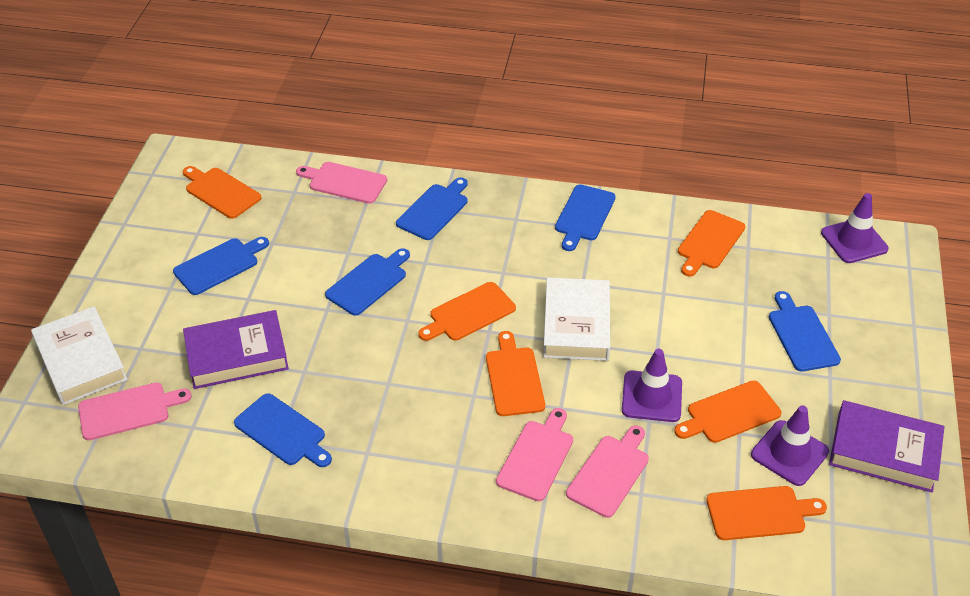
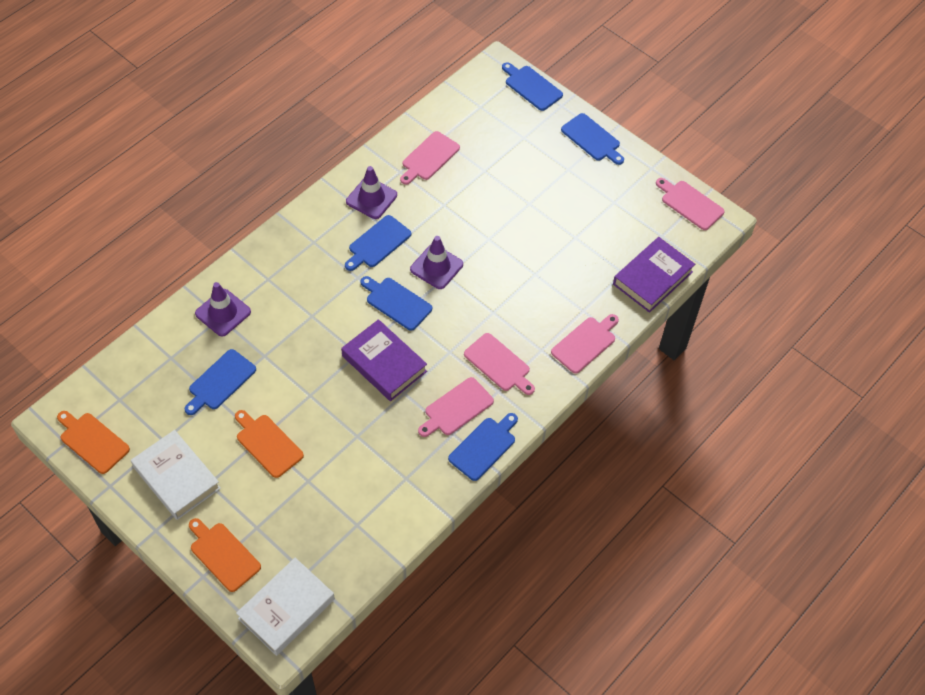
orange cutting board: [183,166,261,219] [418,282,516,341] [486,331,545,416] [674,381,781,443] [678,210,745,277] [706,486,827,540] = 6 -> [57,411,130,474] [189,518,261,592] [235,410,304,478] = 3
pink cutting board: [78,383,192,440] [296,162,387,204] [496,408,573,501] [566,425,649,518] = 4 -> [400,131,460,185] [418,377,494,437] [464,333,535,395] [551,314,619,374] [656,178,725,230] = 5

